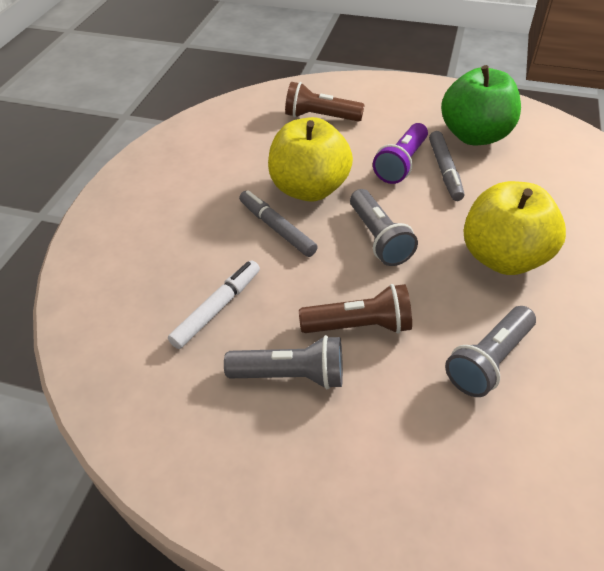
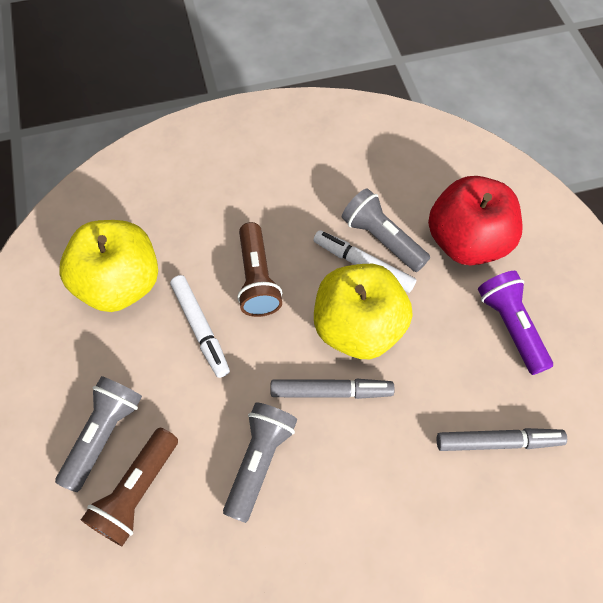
green apple: [441,65,521,145] = 1 -> none = 0
red apple: none = 0 -> [428,176,523,266] = 1
white marker: [168,260,260,349] = 1 -> [170,275,230,378] [314,230,416,293] = 2

